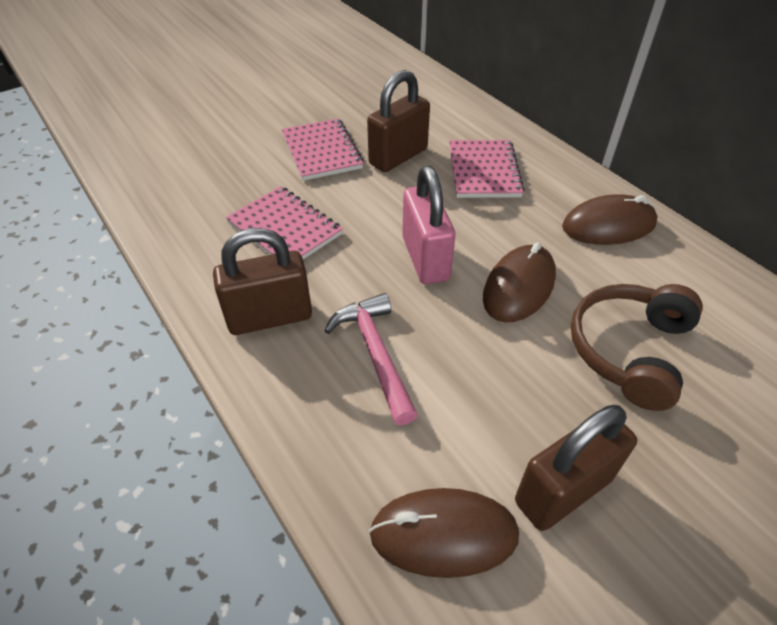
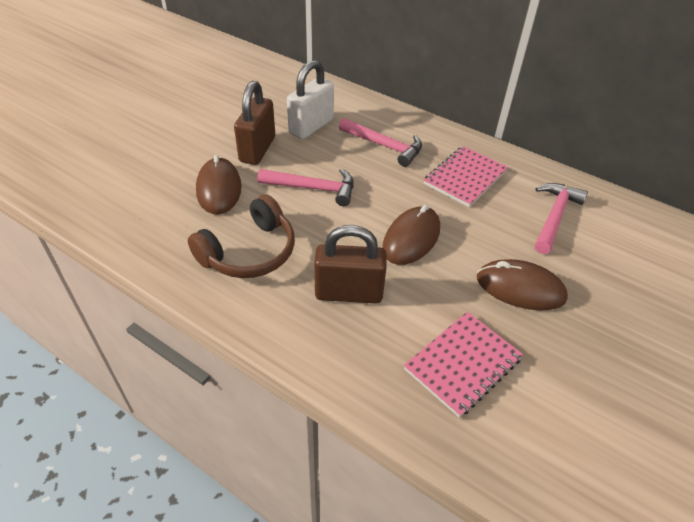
brown padlock: [213,228,312,335] [367,70,430,172] [515,405,637,531] = 3 -> [234,81,275,165] [314,225,387,303] = 2
pink hammer: [324,293,418,425] = 1 -> [258,168,353,206] [339,118,422,167] [535,183,588,254] = 3
pink notebook: [226,186,343,259] [282,118,364,181] [449,140,525,198] = 3 -> [404,312,523,418] [424,146,508,207] = 2
pink padlock: [402,166,456,284] = 1 -> none = 0
white padlock: none = 0 -> [287,60,334,139] = 1

